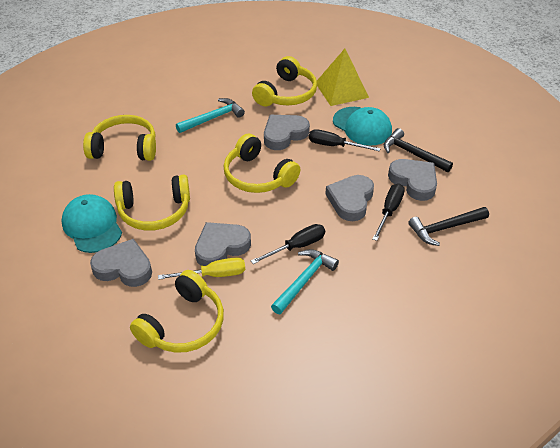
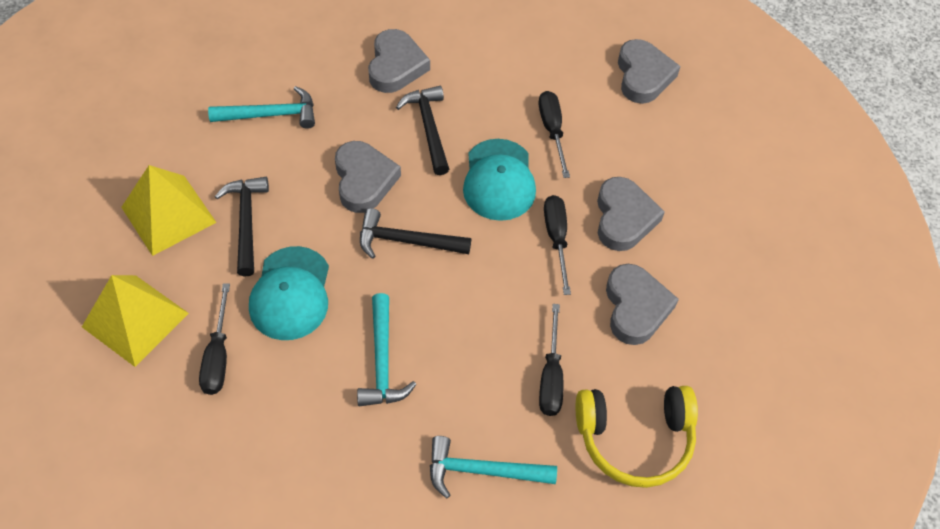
black hammer: [384,128,453,172] [408,207,489,246] = 2 -> [215,177,269,277] [360,208,471,259] [396,86,449,175] = 3
black screwdriver: [251,224,325,264] [309,129,381,151] [372,184,405,241] = 3 -> [199,283,230,395] [539,91,570,178] [539,304,563,416] [544,195,571,295] = 4
turquoise hammer: [176,98,245,133] [271,249,339,314] = 2 -> [208,86,315,129] [357,293,417,406] [430,436,557,499] = 3
yellow headphones: [83,115,156,161] [114,175,190,231] [130,270,224,353] [224,134,300,193] [252,56,317,106] = 5 -> [576,386,698,488] = 1
yellow pyramid: [317,49,369,106] = 1 -> [82,275,189,367] [121,165,217,256] = 2
yellow screwdriver: [158,257,245,280] = 1 -> none = 0

